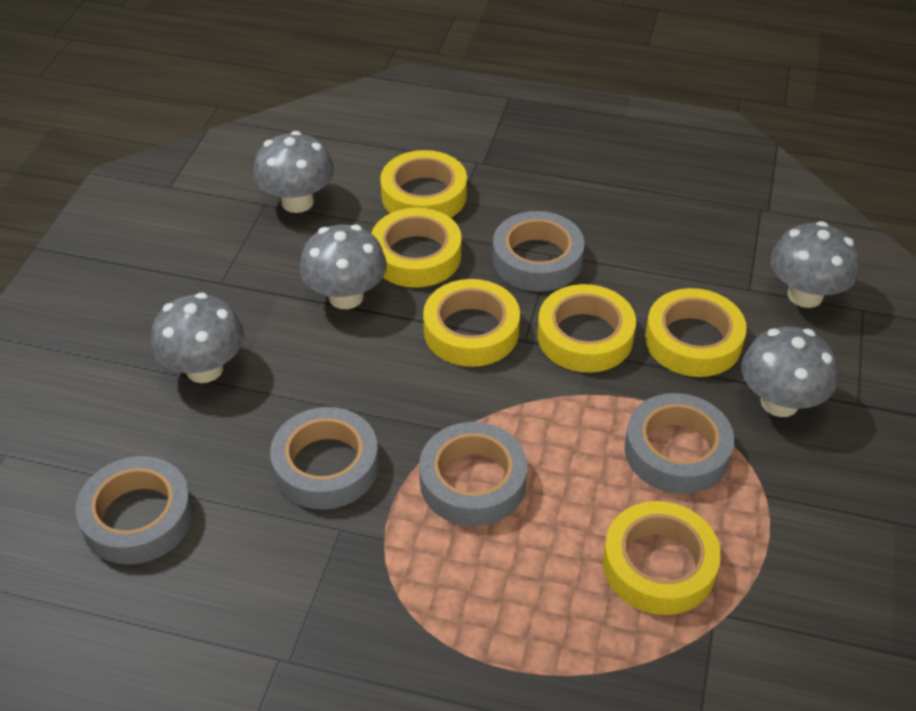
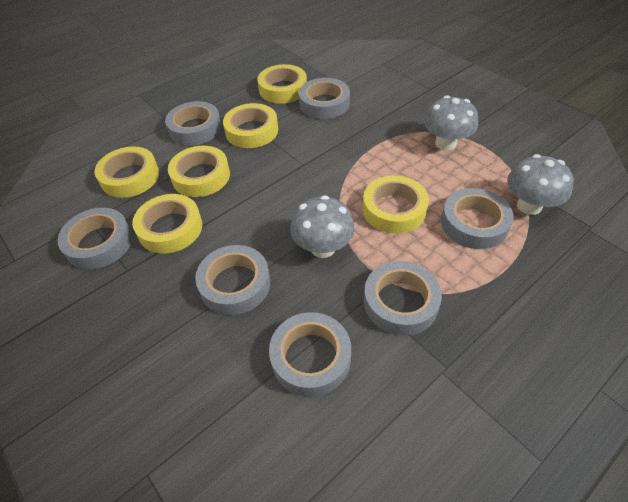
grey mushroom: [151,292,244,383] [253,131,334,213] [299,224,387,309] [741,326,838,417] [771,221,860,308] = 5 -> [290,195,355,258] [424,95,478,151] [507,154,574,215] = 3
grey tape: [75,456,193,565] [270,407,379,509] [419,422,527,526] [492,211,585,291] [625,393,734,494] = 5 -> [57,208,132,269] [165,101,222,146] [195,245,270,315] [269,312,351,397] [299,78,350,119] [364,261,442,336] [441,188,514,249] = 7

